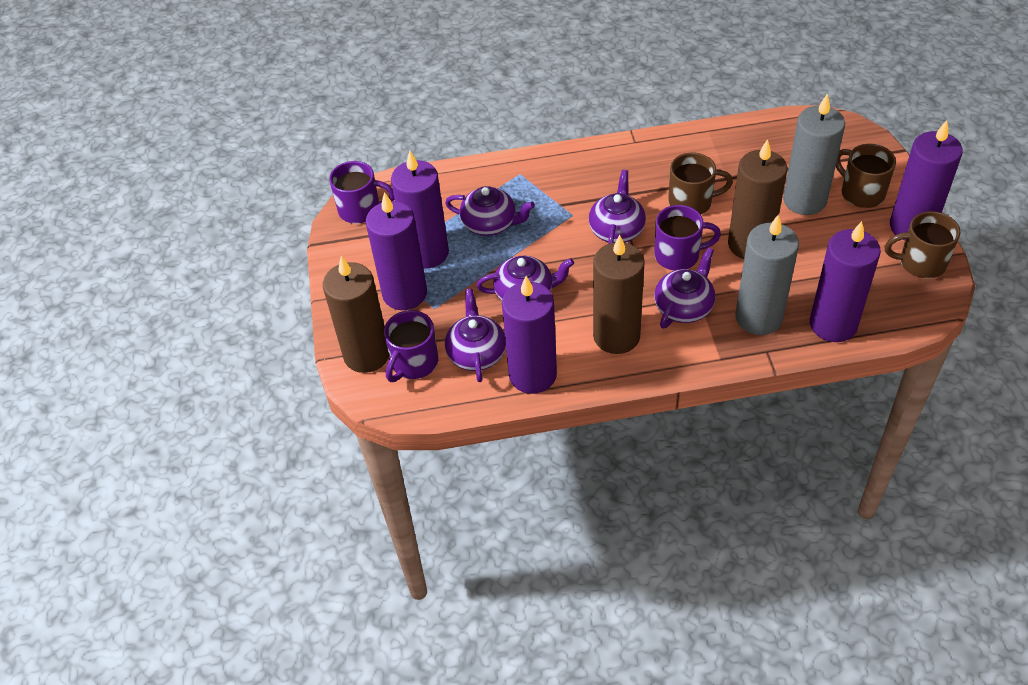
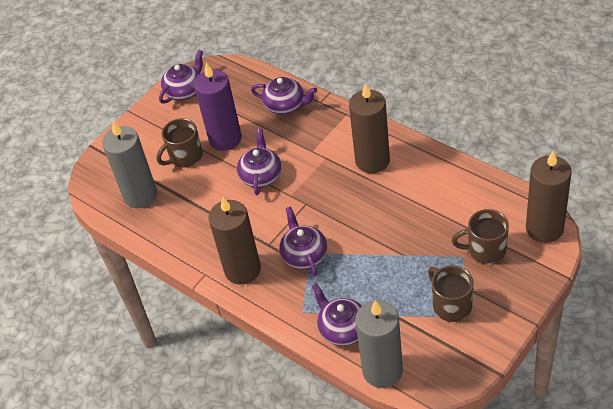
purple candle: [366,192,427,310] [391,151,449,269] [502,276,557,394] [810,221,881,342] [890,120,963,240] = 5 -> [194,63,242,151] = 1
purple mug: [329,161,394,224] [384,310,438,382] [654,205,721,271] = 3 -> none = 0

